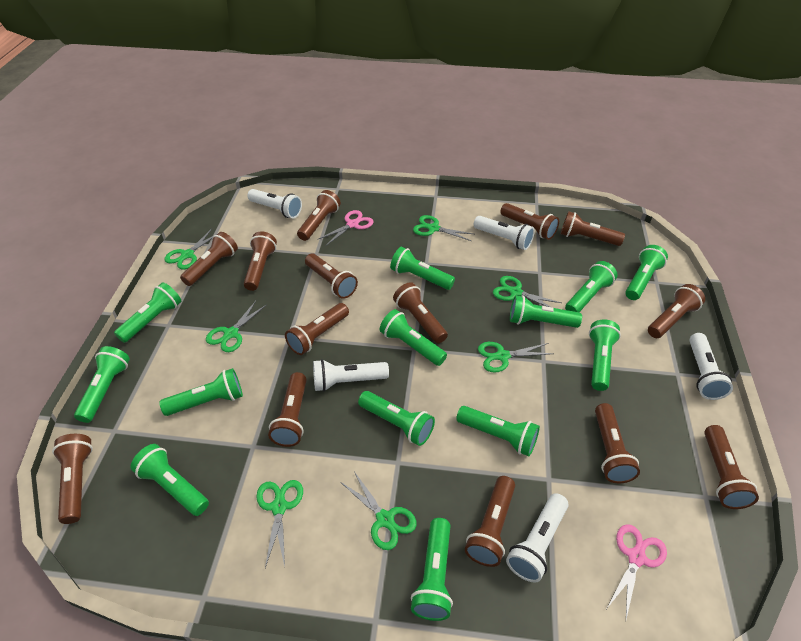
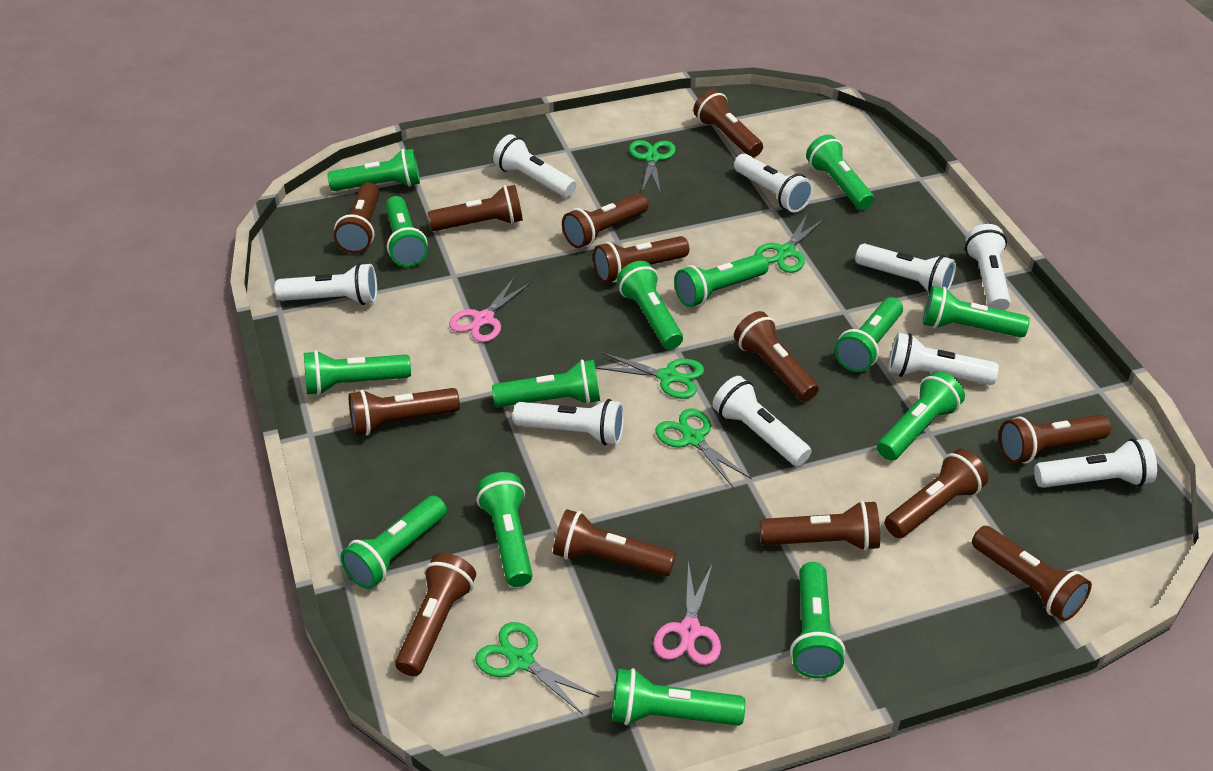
brown flashlight: [52,434,93,524] [180,232,238,286] [244,231,277,291] [268,372,307,447] [285,303,349,355] [297,190,341,241] [305,253,358,299] [393,282,448,343] [465,476,515,567] [500,203,559,240] [561,211,625,246] [595,403,640,483] [648,284,705,338] [704,425,759,509] = 14 -> [334,182,380,254] [349,388,460,436] [395,553,476,676] [428,185,523,231] [553,509,676,577] [562,193,648,248] [593,236,689,283] [693,89,763,157] [734,311,819,401] [760,500,880,551] [885,449,988,538] [972,526,1092,622] [999,415,1111,463] = 13
green flashlight: [74,346,130,423] [114,282,181,343] [130,444,209,516] [159,368,243,416] [358,391,435,446] [380,309,447,366] [390,247,455,290] [411,518,453,621] [456,406,540,456] [510,295,582,328] [565,261,618,312] [589,319,621,391] [625,245,668,300] = 13 -> [304,350,411,395] [327,149,420,191] [340,496,447,589] [385,196,428,267] [476,472,533,587] [492,360,600,407] [612,668,745,726] [617,261,683,349] [674,254,769,307] [790,562,845,679] [806,134,874,210] [834,297,903,372] [877,371,965,461] [923,286,1030,338] = 14
green scissors: [164,229,217,269] [206,301,267,352] [256,480,303,568] [340,472,417,550] [413,215,473,241] [478,342,553,373] [493,276,561,307] = 7 -> [475,622,600,715] [595,353,704,399] [629,140,676,194] [655,408,752,488] [755,215,824,273] = 5
white flashlight: [247,189,302,218] [313,359,389,392] [473,216,535,250] [506,493,569,583] [689,333,733,400] = 5 -> [275,263,377,305] [493,134,576,197] [513,399,624,445] [712,376,812,467] [734,154,813,213] [855,244,956,292] [889,333,999,385] [965,224,1011,311] [1034,439,1157,488] = 9

